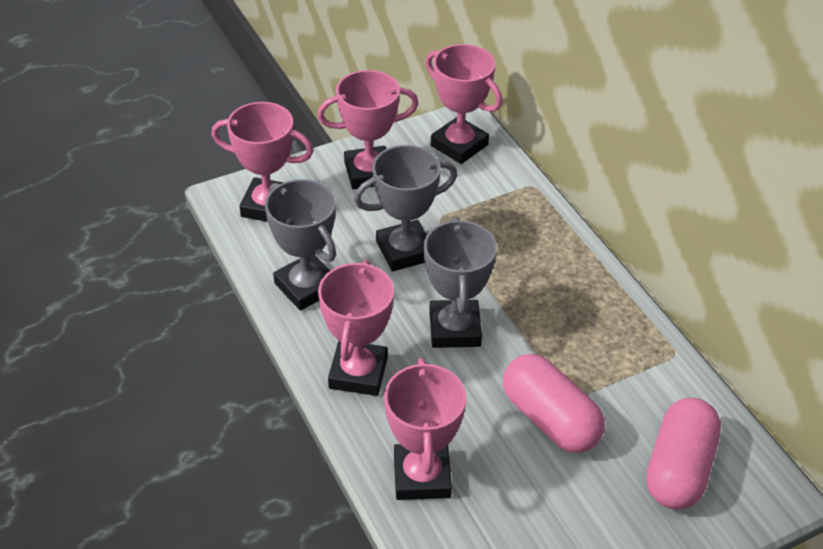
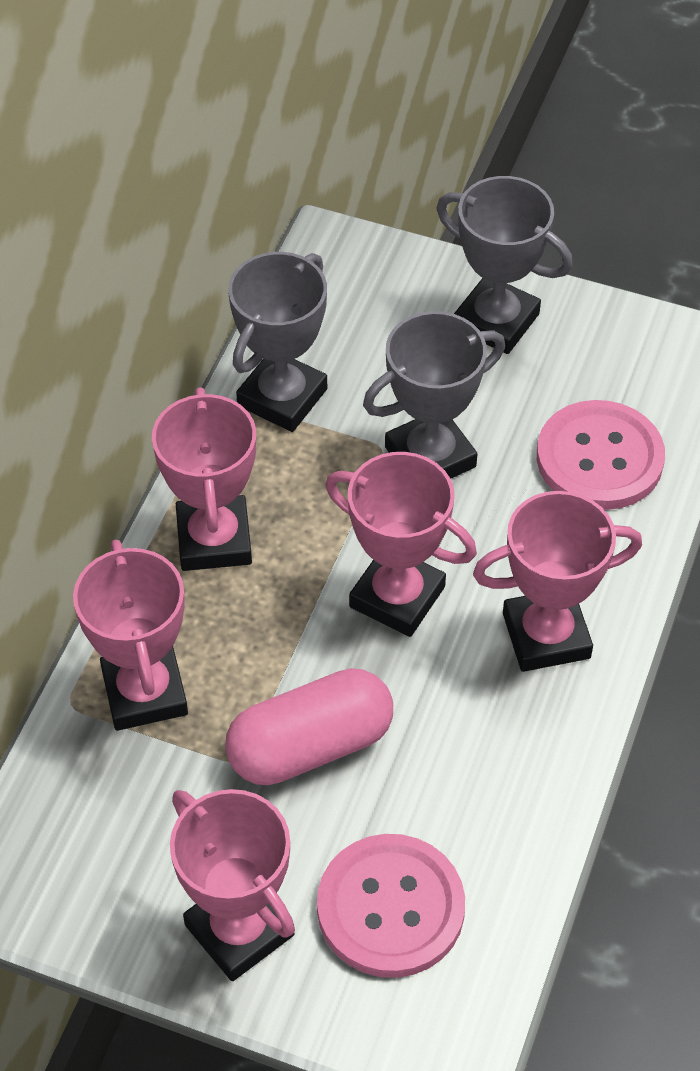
pink button: none = 0 -> [317,834,465,978] [537,400,665,510] = 2
pink capsule: [503,354,605,453] [646,398,721,510] = 2 -> [225,668,393,785] = 1

